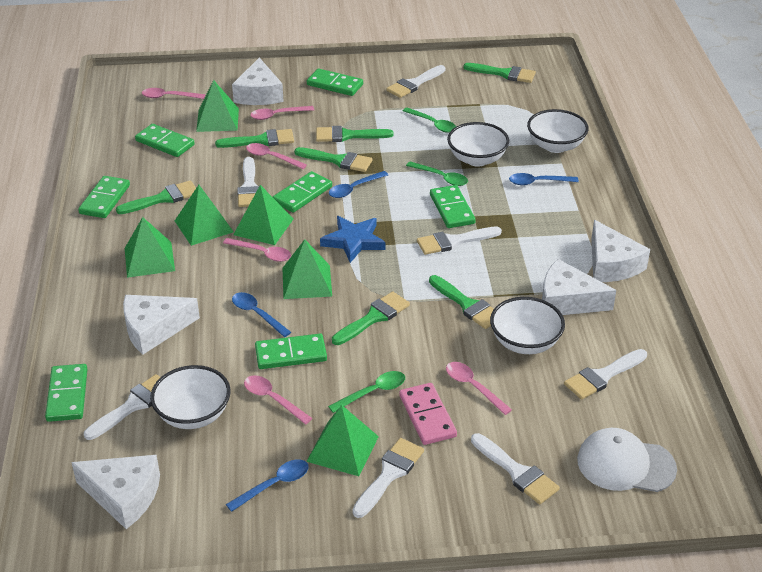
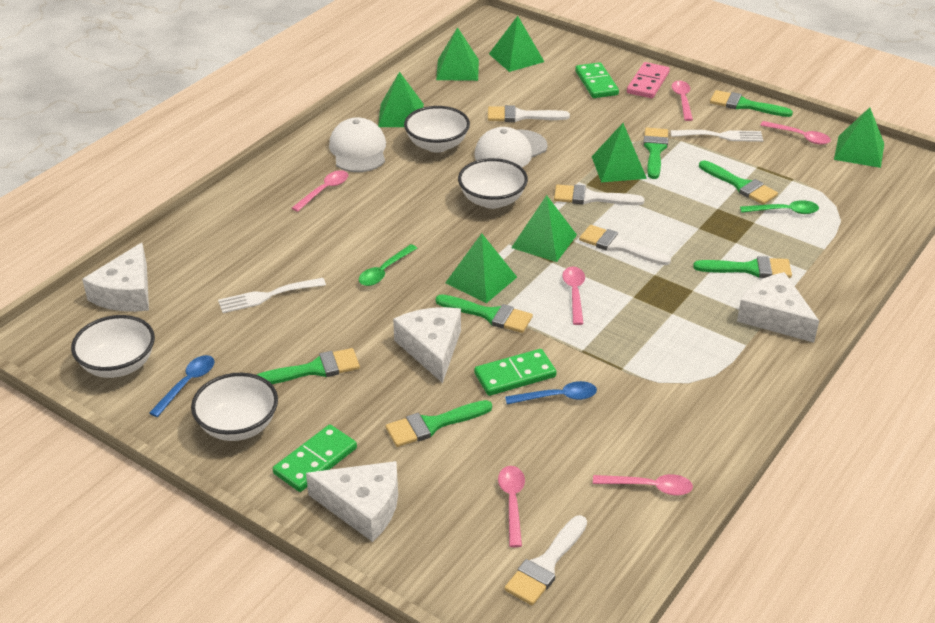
blue spoon: [226,460,309,512] [232,292,291,337] [329,171,388,198] [509,173,579,185] = 4 -> [149,355,214,417] [505,381,597,404] = 2
blue star: [320,216,385,263] = 1 -> none = 0
green domino: [45,364,88,422] [78,176,130,218] [135,124,195,157] [255,334,327,369] [273,171,332,213] [307,69,363,96] [430,185,476,228] = 7 -> [273,425,357,492] [474,349,556,396] [575,62,619,98] = 3
green pyramid: [125,217,175,278] [175,185,234,246] [196,80,239,132] [233,185,293,245] [283,239,332,299] [306,405,379,476] = 6 -> [378,72,424,127] [436,27,479,81] [445,233,517,303] [489,16,544,72] [511,195,577,262] [592,123,647,182] [834,107,884,168] = 7
green spoon: [328,371,405,413] [403,107,456,133] [406,161,468,186] = 3 -> [359,244,417,286] [740,200,819,214] = 2
white brush: [84,374,161,440] [237,157,259,207] [352,438,424,518] [386,65,445,98] [417,226,502,255] [471,433,560,504] [564,349,647,400] = 7 -> [488,105,570,122] [504,515,587,605] [554,185,645,205] [579,225,671,265] = 4
white cap: [577,428,677,492] = 1 -> [329,117,386,172] [474,127,547,167] = 2
white cheese: [71,455,160,529] [123,295,200,354] [232,57,284,105] [542,259,616,315] [591,220,650,282] = 5 -> [82,243,149,312] [306,461,398,542] [393,307,461,383] [737,272,819,343] = 4
white fork: none = 0 -> [218,278,326,313] [671,130,763,142] = 2

